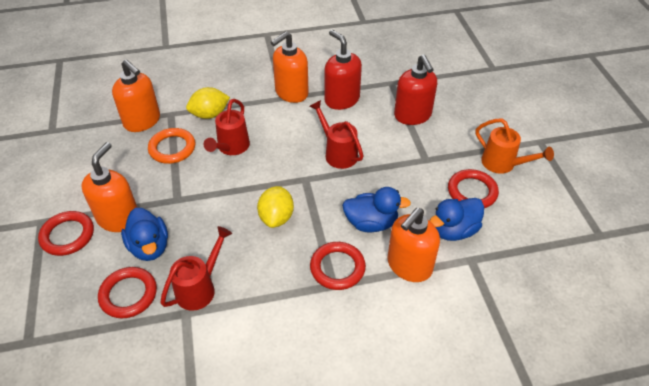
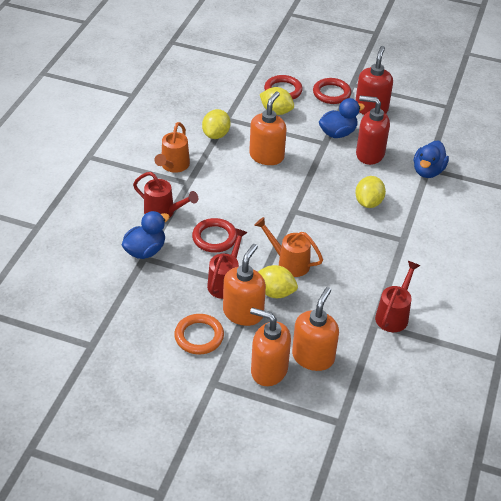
orange watering can: [476,119,554,174] = 1 -> [155,122,190,173] [254,217,323,277] = 2
red ring: [38,211,94,256] [98,267,157,318] [310,242,366,290] [448,169,499,208] = 4 -> [192,218,237,253] [264,75,303,99] [313,78,351,104] = 3
yellow lemon: [186,87,230,119] [257,186,294,228] = 2 -> [202,109,231,139] [258,265,298,298] [260,87,294,115] [355,176,386,208] = 4

